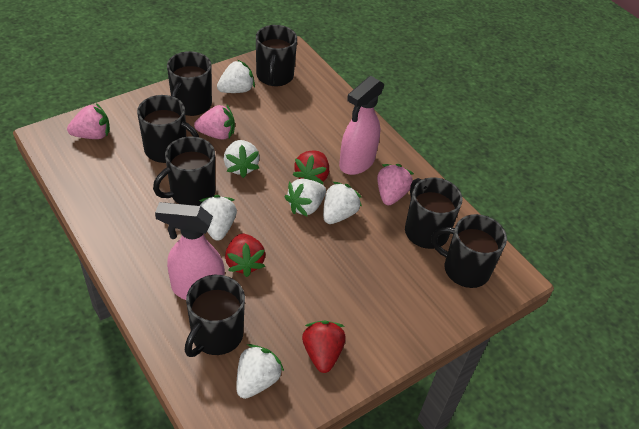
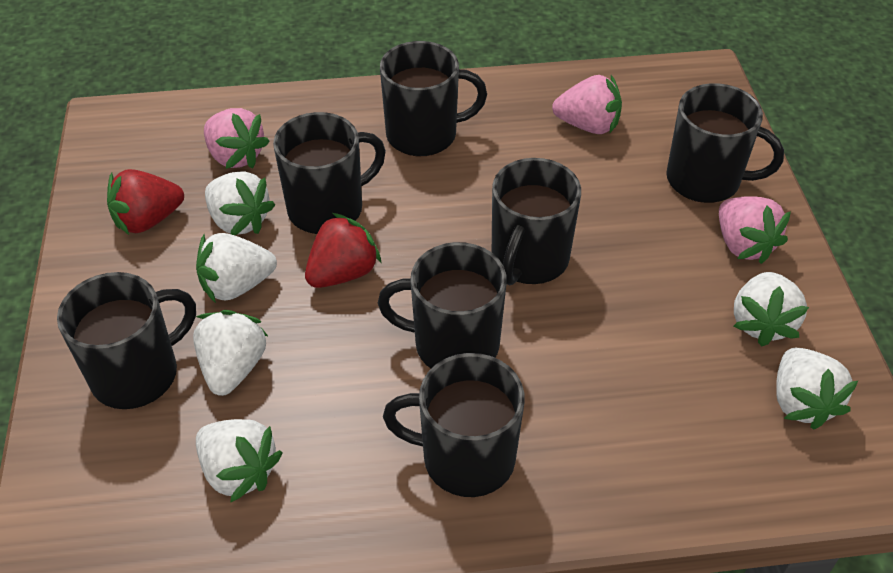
pink spray bottle: [155,202,225,300] [339,76,385,175] = 2 -> none = 0
red strawberry: [225,233,265,277] [293,150,329,185] [302,320,346,373] = 3 -> [107,169,184,235] [305,213,382,288] = 2

